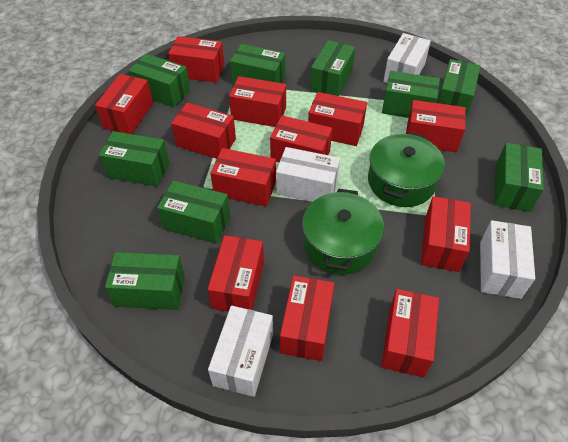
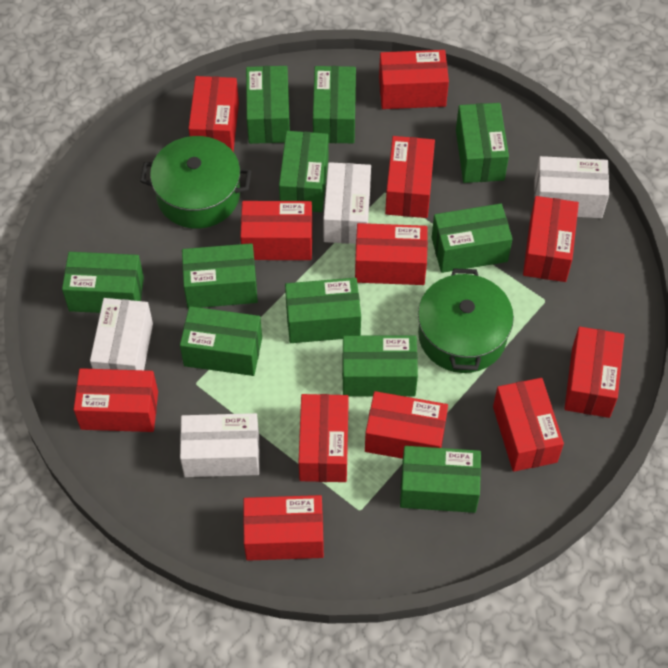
green box: [99,131,169,187] [105,252,185,310] [129,54,190,108] [157,181,230,244] [230,44,285,85] [310,40,355,96] [382,71,440,118] [438,59,480,117] [495,143,544,212] = 9 -> [62,252,144,313] [180,306,262,376] [182,243,258,308] [246,66,290,144] [279,131,329,212] [285,278,361,343] [313,66,356,143] [342,336,418,397] [400,446,481,513] [432,203,512,273] [456,103,509,183] = 11

